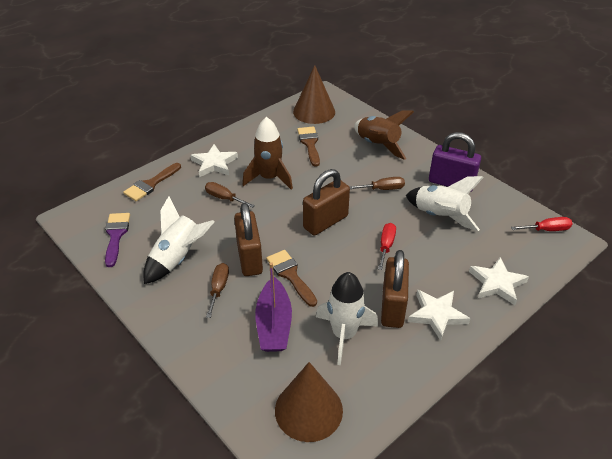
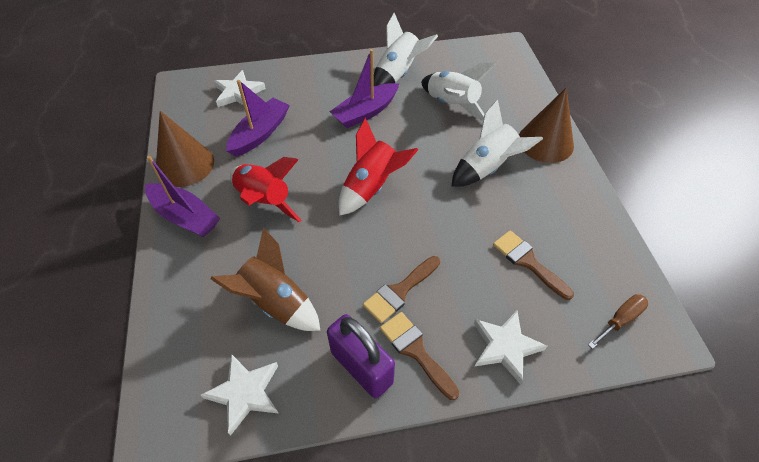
brown padlock: [234,203,263,276] [303,169,350,235] [381,250,409,328] = 3 -> none = 0
brown rocket: [243,117,293,190] [354,111,414,160] = 2 -> [210,228,320,331] = 1
brown screwdriver: [205,182,255,208] [206,263,229,318] [349,177,405,190] = 3 -> [588,294,648,349] = 1
purple boat: [255,262,292,352] = 1 -> [145,156,220,238] [226,80,290,157] [330,49,399,128] = 3
purple brush: [105,213,130,267] = 1 -> none = 0
red rocket: none = 0 -> [230,157,301,222] [338,118,418,216] = 2
red screwdriver: [378,223,396,270] [511,217,572,231] = 2 -> none = 0

